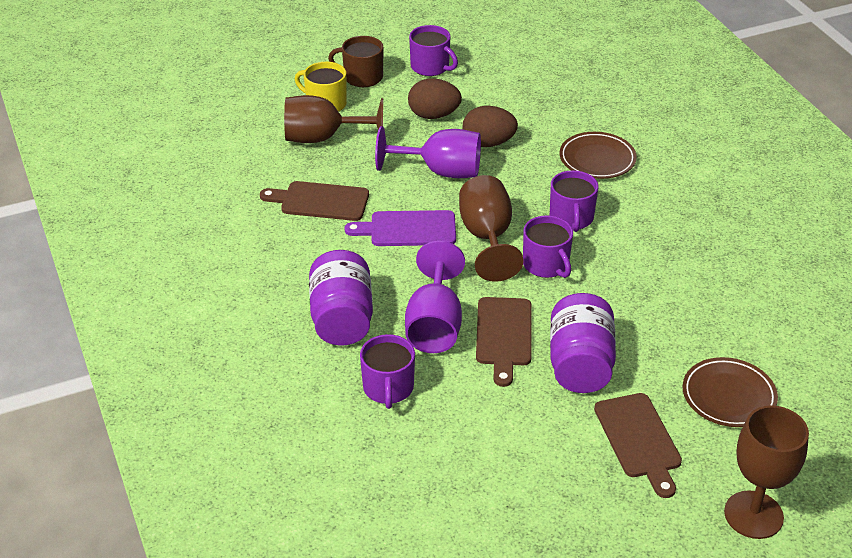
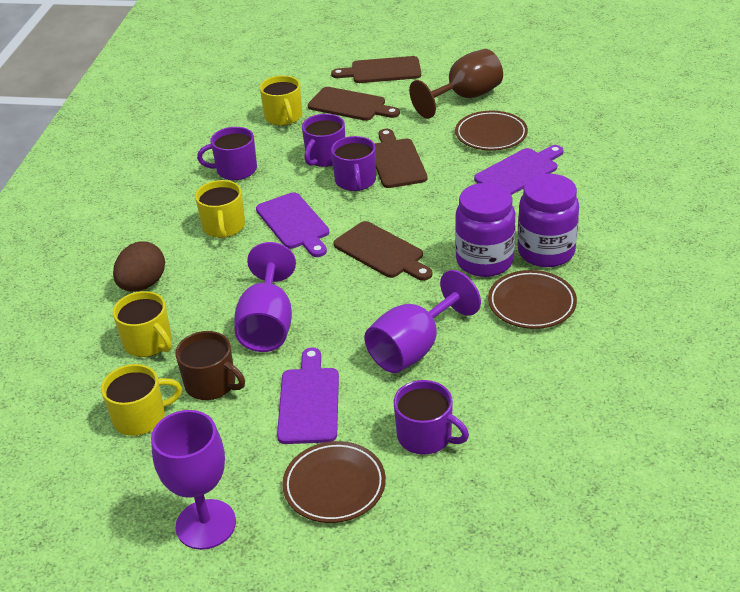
brown cutting board: [260,181,369,221] [476,297,532,387] [594,393,682,498] = 3 -> [308,87,400,121] [331,56,421,83] [333,221,432,281] [375,129,428,188] = 4
brown egg: [408,78,462,119] [462,106,518,147] = 2 -> [113,241,165,292] = 1
brown goblet: [284,95,383,143] [459,175,524,282] [724,405,809,539] = 3 -> [409,49,503,119] = 1
brown plate: [560,132,637,179] [683,357,778,427] = 2 -> [282,441,386,523] [455,111,528,151] [488,270,577,329] = 3
purple cutting board: [345,210,456,246] = 1 -> [256,192,329,257] [277,348,339,444] [474,145,564,195] = 3
purple goblet: [375,126,481,178] [405,241,465,353] = 2 -> [151,410,236,550] [234,242,296,352] [364,270,481,373] = 3
yellow mug: [295,62,347,112] = 1 -> [101,364,182,436] [113,291,172,357] [195,180,245,239] [260,75,302,126] = 4

